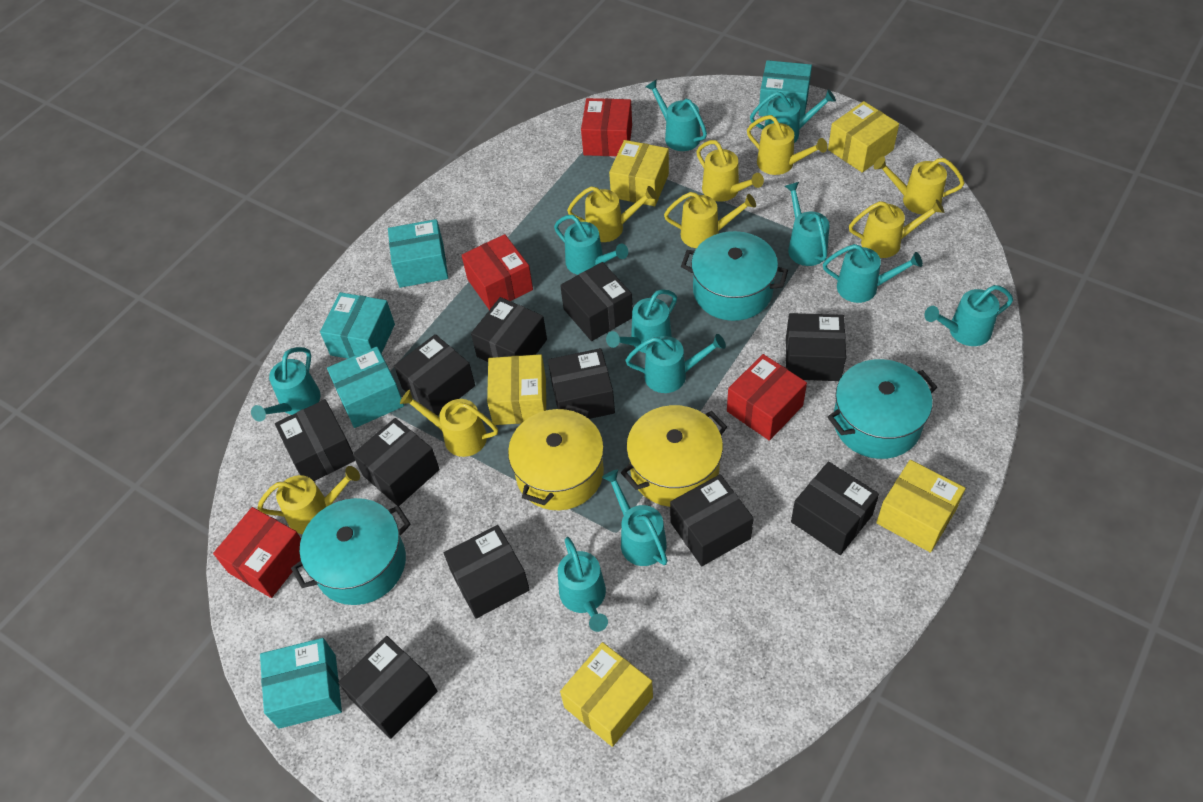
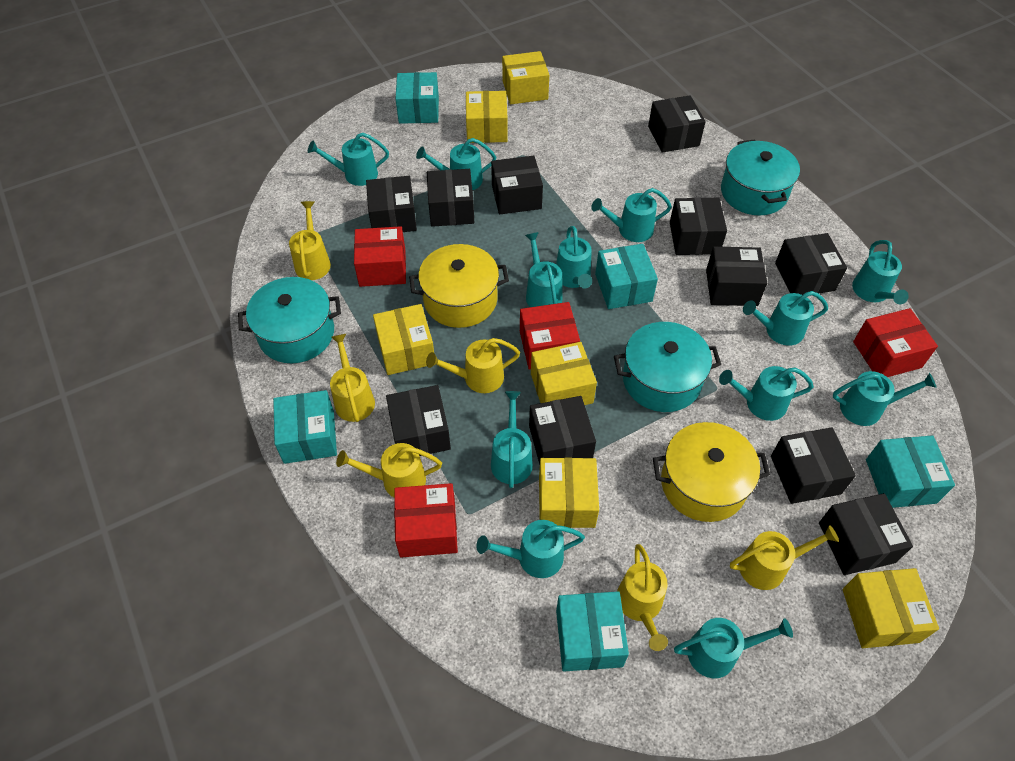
turquoise watering can: [251,347,321,422] [554,215,628,275] [558,537,608,632] [602,469,668,566] [606,289,677,353] [625,334,726,393] [646,79,707,151] [750,90,836,143] [785,182,830,266] [823,244,923,303] [924,285,1013,346] = 11 -> [308,133,389,186] [416,138,496,190] [476,520,585,578] [491,391,533,488] [525,232,562,307] [556,226,592,289] [591,188,672,242] [674,618,793,678] [719,366,814,421] [743,291,828,346] [833,371,937,426] [852,240,909,304] = 12
yellow box: [487,354,546,425] [560,642,653,747] [609,140,669,206] [828,101,899,173] [876,460,966,553] = 5 -> [373,304,434,375] [466,91,508,143] [502,51,549,104] [531,342,597,405] [539,458,599,528] [842,568,939,648] = 6
yellow watering can: [258,466,360,534] [400,390,498,457] [567,186,657,242] [664,192,756,248] [696,140,764,202] [747,115,827,175] [849,199,944,258] [874,157,965,215] = 8 -> [289,201,331,280] [330,334,375,422] [336,443,442,498] [426,338,520,393] [617,544,668,651] [730,525,839,590] = 6

